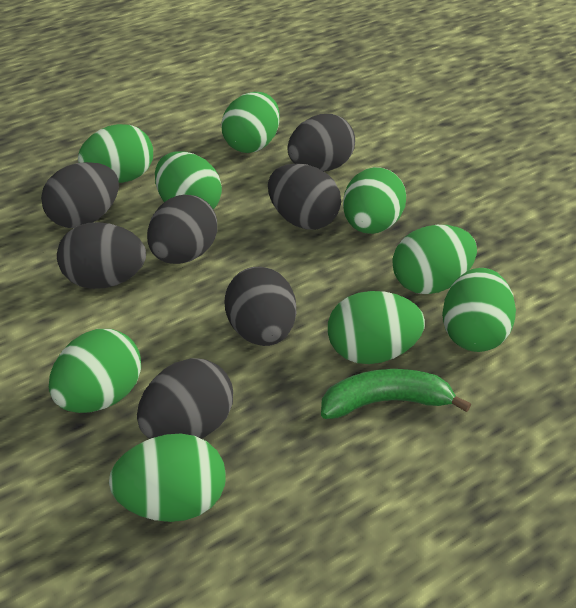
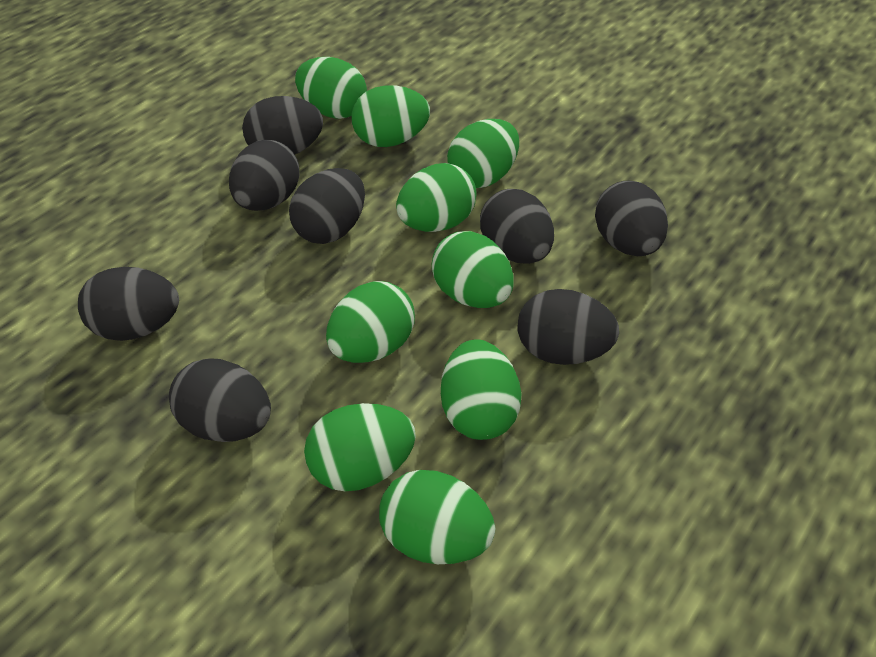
black egg: [41,162,119,228] [57,222,146,289] [137,358,233,439] [147,195,217,264] [225,267,296,346] [268,164,341,230] [287,114,355,172] = 7 -> [78,267,179,341] [169,358,271,442] [229,140,299,211] [242,96,323,155] [289,168,365,244] [480,189,554,264] [518,289,619,365] [595,181,668,256] = 8
green banana: [321,369,471,419] = 1 -> none = 0

